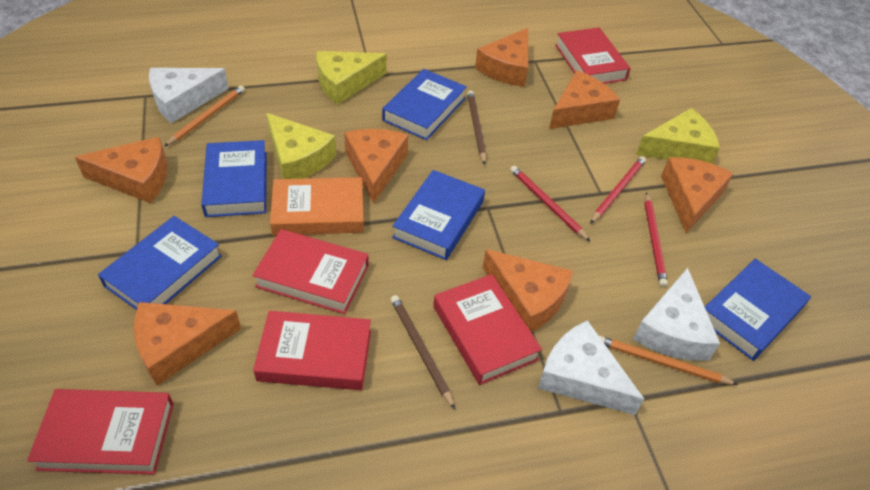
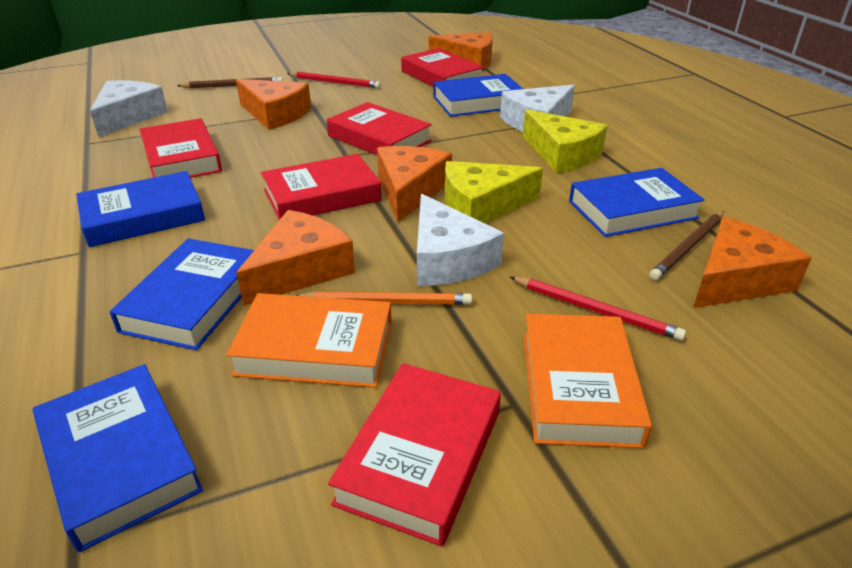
orange book: [270,177,364,235] = 1 -> [226,293,392,388] [523,314,652,448] = 2
orange cheese: [75,137,167,203] [134,302,241,386] [344,129,408,204] [475,28,528,87] [483,249,573,332] [549,70,620,129] [661,157,734,233] = 7 -> [236,79,311,130] [236,210,355,306] [377,146,452,222] [429,32,493,71] [693,217,812,308] = 5
orange pencil: [164,85,245,147] [599,336,738,385] = 2 -> [296,291,472,305] = 1
red pencil: [510,166,591,242] [590,156,646,224] [645,192,668,287] = 3 -> [287,72,381,88] [510,277,686,341] = 2
yellow cheese: [266,113,336,179] [316,51,387,104] [636,108,720,164] = 3 -> [445,161,543,223] [523,109,608,173] = 2

